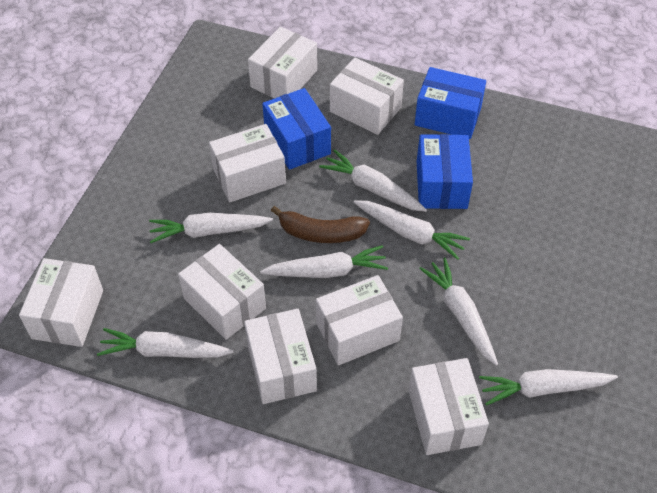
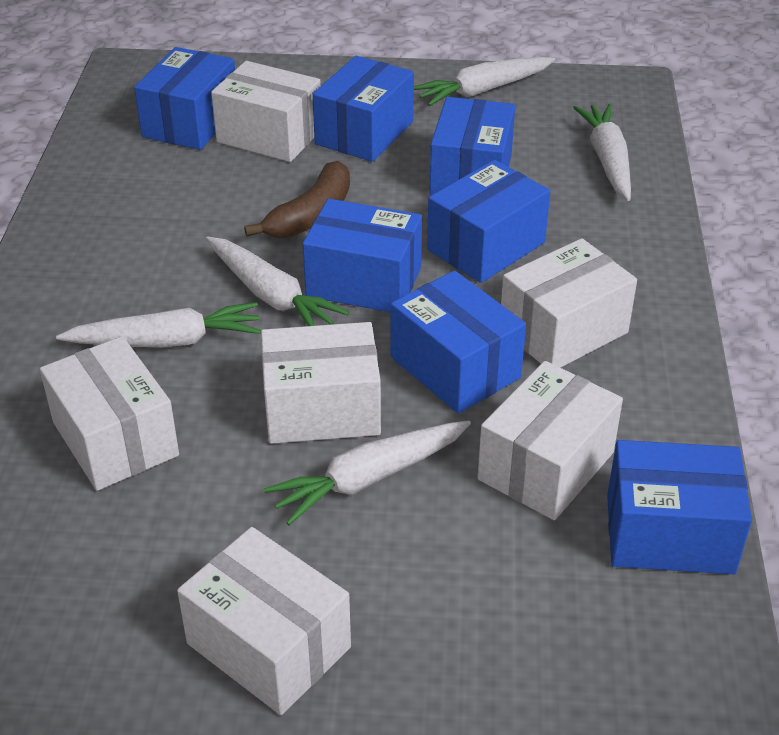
blue box: [262,88,331,170] [415,67,486,139] [417,134,473,209] = 3 -> [134,47,235,150] [303,199,422,312] [312,56,414,162] [390,270,526,414] [427,160,550,283] [429,97,515,195] [607,440,752,574] = 7
white box: [19,258,103,347] [178,244,266,340] [209,124,286,202] [244,309,317,404] [248,27,317,98] [316,275,403,365] [330,58,404,135] [408,358,489,455] = 8 -> [40,336,179,491] [177,527,351,715] [211,61,321,162] [261,322,381,444] [478,361,623,520] [501,238,637,368] = 6
white carrot: [97,328,233,358] [149,213,273,243] [260,245,388,278] [319,149,427,212] [354,200,470,260] [419,258,498,366] [479,369,618,406] = 7 -> [56,302,261,348] [206,237,349,326] [264,420,471,525] [414,57,555,106] [573,104,631,201] = 5

